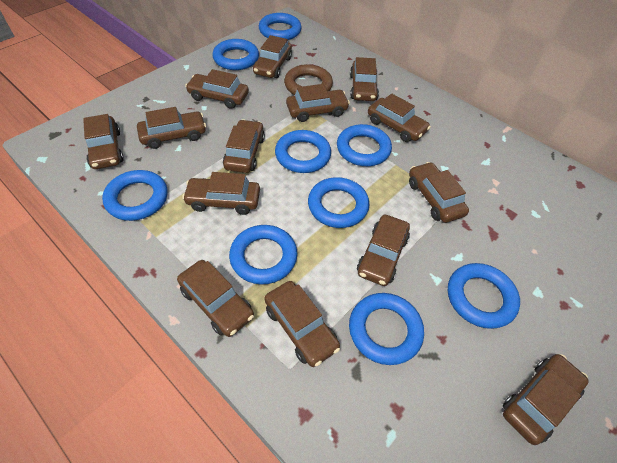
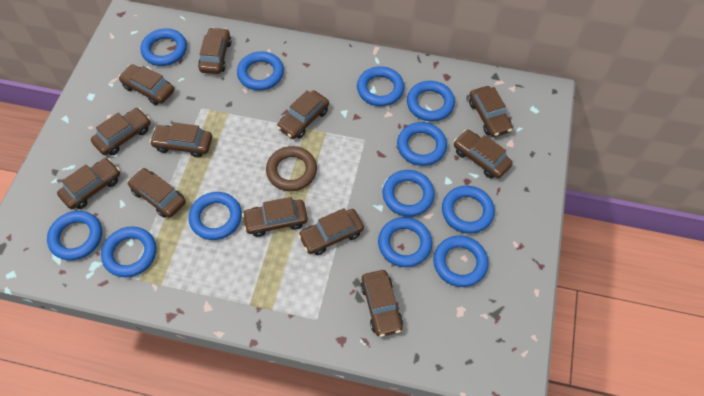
blue ring: [102,170,167,221] [212,39,259,70] [229,225,298,284] [259,13,302,40] [275,130,331,173] [308,177,369,228] [337,124,392,166] [349,293,424,365] [448,263,520,329] = 9 -> [47,211,102,260] [101,226,156,277] [140,28,187,66] [189,192,242,240] [237,51,284,91] [357,66,404,106] [378,217,432,267] [383,170,435,217] [397,122,447,166] [407,81,455,122] [433,236,489,287] [442,186,495,234] = 12
brown car: [83,114,124,169] [137,107,206,149] [177,260,254,337] [182,172,260,215] [185,69,249,109] [223,119,265,173] [253,35,292,78] [264,281,340,367] [286,84,350,122] [350,57,379,101] [357,215,410,286] [368,94,431,142] [409,162,469,223] [503,354,589,445] = 14 -> [57,158,120,209] [91,108,150,155] [118,64,174,105] [127,168,186,218] [150,122,212,158] [198,27,231,74] [242,197,308,237] [277,91,329,139] [298,208,364,255] [360,270,403,337] [454,130,513,178] [469,86,513,137] = 12

